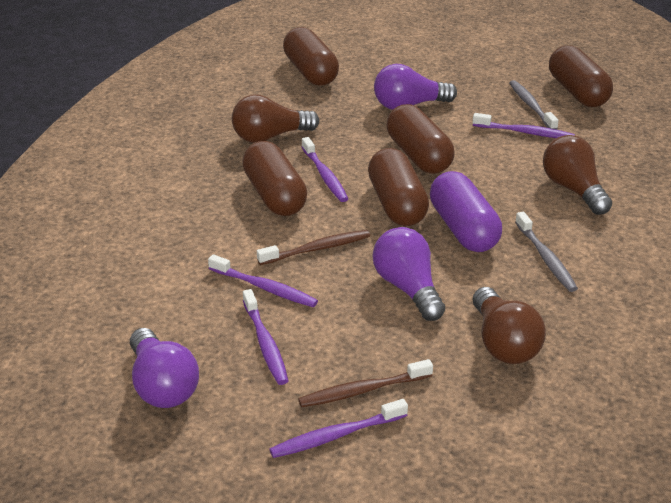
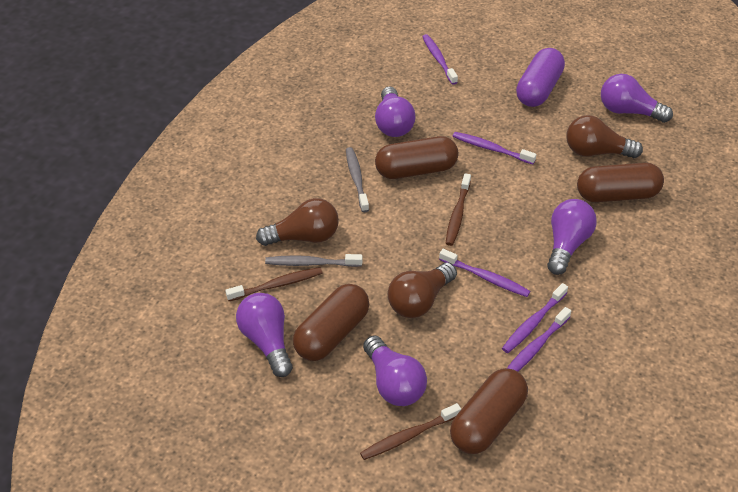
brown capsule: [242,141,307,216] [283,27,339,86] [368,148,429,226] [387,104,454,174] [549,45,613,107] = 5 -> [293,284,369,361] [375,136,459,179] [450,368,528,454] [577,163,664,202] = 4
brown toothbrush: [257,230,370,265] [298,359,433,407] = 2 -> [225,267,322,301] [360,403,461,460] [446,173,471,246] = 3
purple light bulb: [130,328,199,408] [373,227,445,321] [374,64,457,110] = 3 -> [236,293,293,377] [363,335,427,406] [375,87,416,137] [547,199,597,275] [601,74,673,123] = 5

